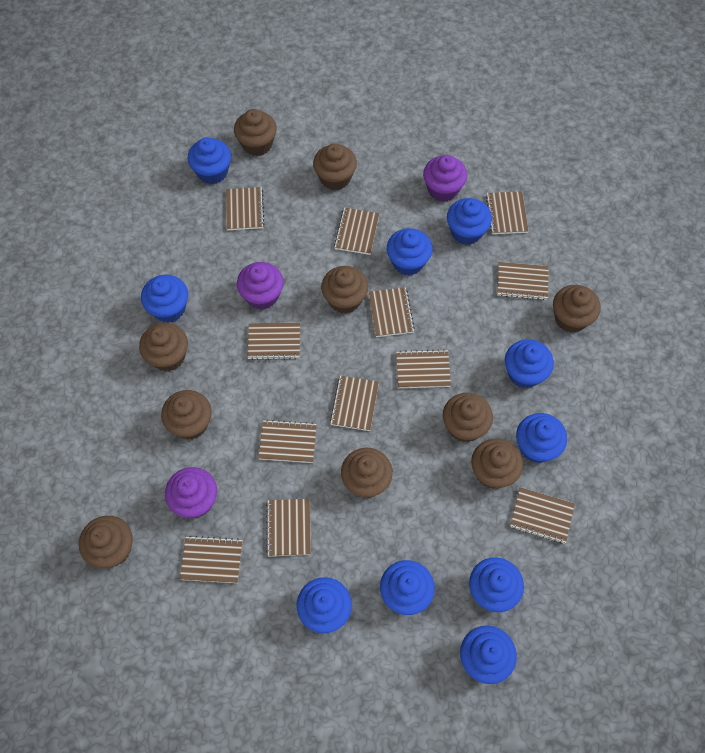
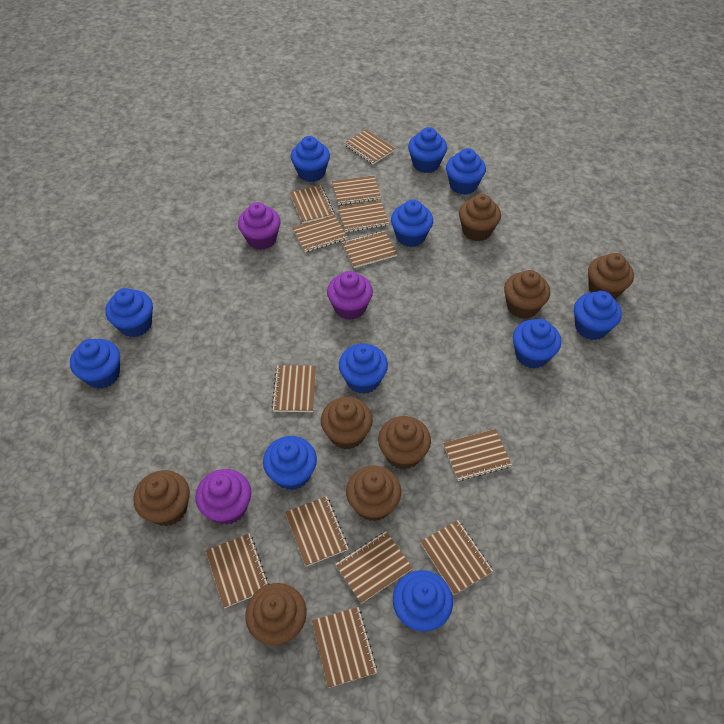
blue cupcake: [141,275,188,323] [188,137,231,184] [297,577,352,633] [380,560,435,615] [387,228,433,275] [447,198,492,245] [460,626,517,684] [469,557,524,612] [505,339,554,388] [516,413,567,463] = 10 -> [70,339,120,389] [105,288,153,337] [263,436,317,490] [291,136,330,182] [339,344,388,394] [391,200,433,247] [393,570,453,631] [408,127,447,173] [446,148,486,195] [513,319,561,368] [574,291,622,340] = 11
brown cupcake: [79,516,133,568] [139,323,188,371] [161,390,212,440] [234,109,277,156] [313,143,357,190] [321,266,368,314] [341,448,393,498] [443,393,493,442] [471,439,523,489] [553,285,601,333] = 10 -> [134,470,190,526] [245,583,307,645] [321,397,373,449] [346,466,401,521] [378,416,431,470] [459,194,501,241] [504,270,550,319] [588,253,634,299] = 8
brown notebook: [180,536,243,583] [226,187,264,230] [247,323,300,360] [258,420,317,463] [266,499,311,556] [330,376,379,431] [334,208,380,255] [369,287,415,337] [396,349,451,388] [486,191,529,234] [497,262,549,300] [510,487,575,544] = 12 -> [206,533,269,608] [272,365,316,412] [285,496,349,566] [290,185,334,224] [293,215,347,252] [312,607,377,688] [332,176,381,205] [335,531,413,604] [338,200,389,232] [342,231,397,268] [345,129,395,164] [420,520,493,595] [443,429,512,481] = 13

